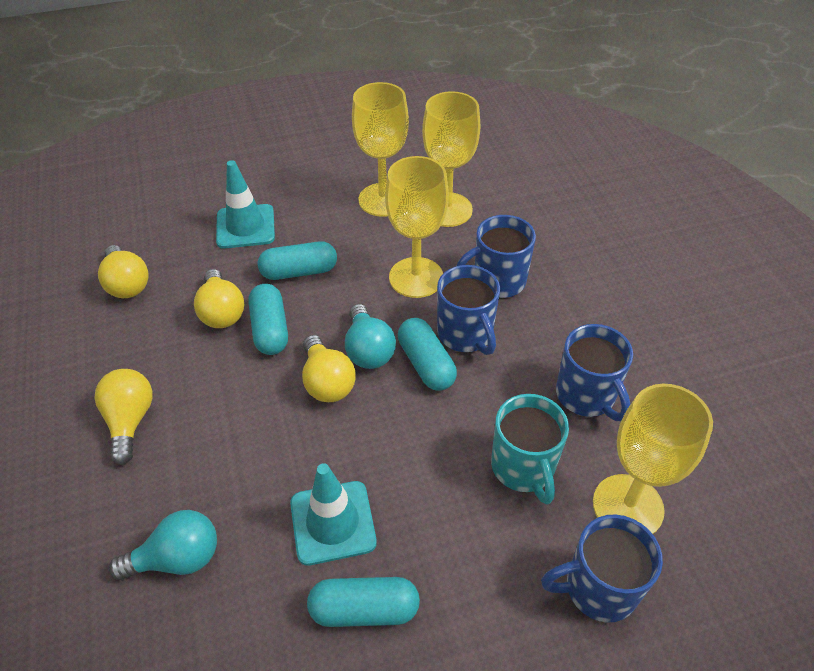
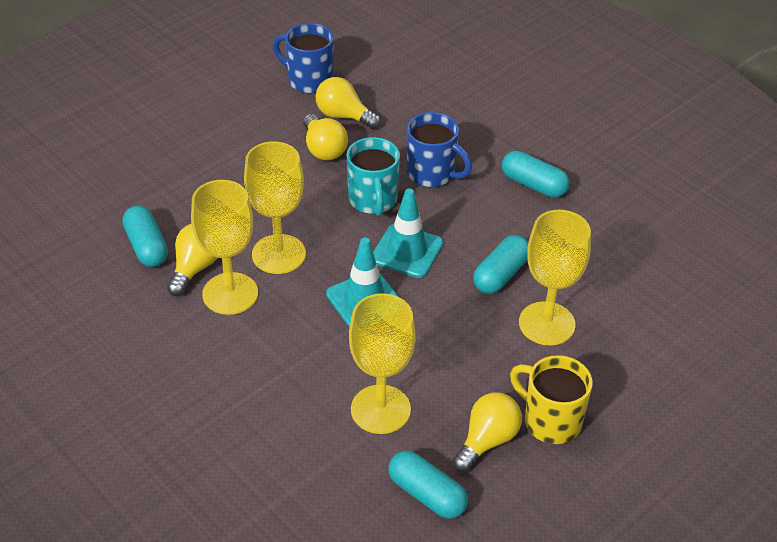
blue mug: [437,265,500,355] [457,215,536,298] [541,514,663,623] [556,324,633,421] = 4 -> [273,23,334,93] [407,112,472,187] = 2
turquoise light bulb: [109,510,217,580] [345,304,396,369] = 2 -> none = 0
yellow mug: none = 0 -> [510,355,593,444] = 1

